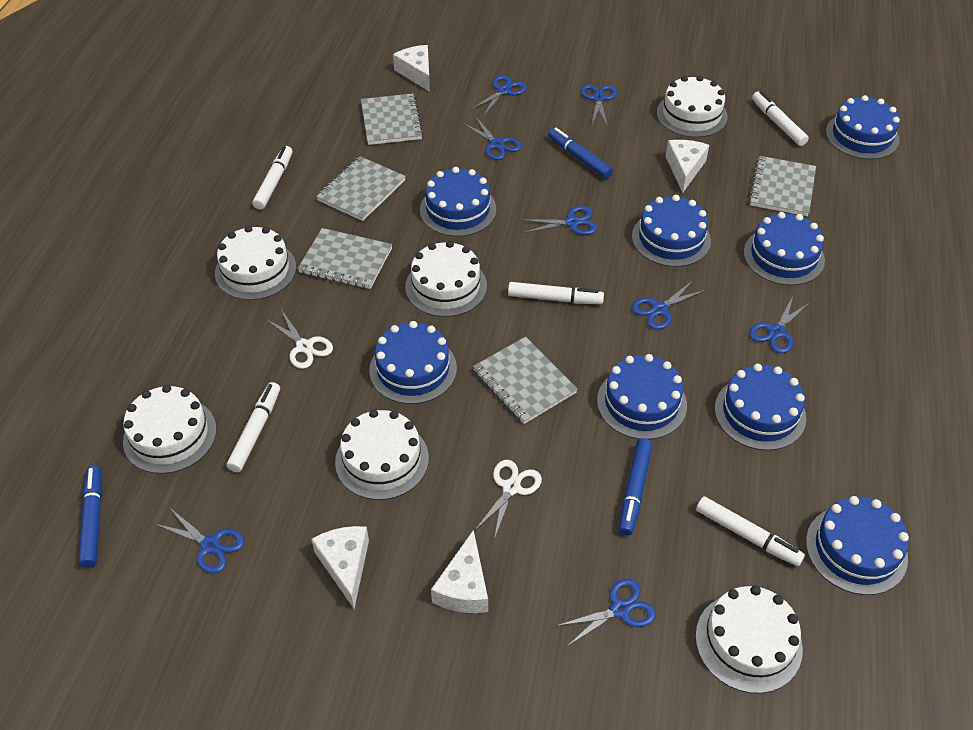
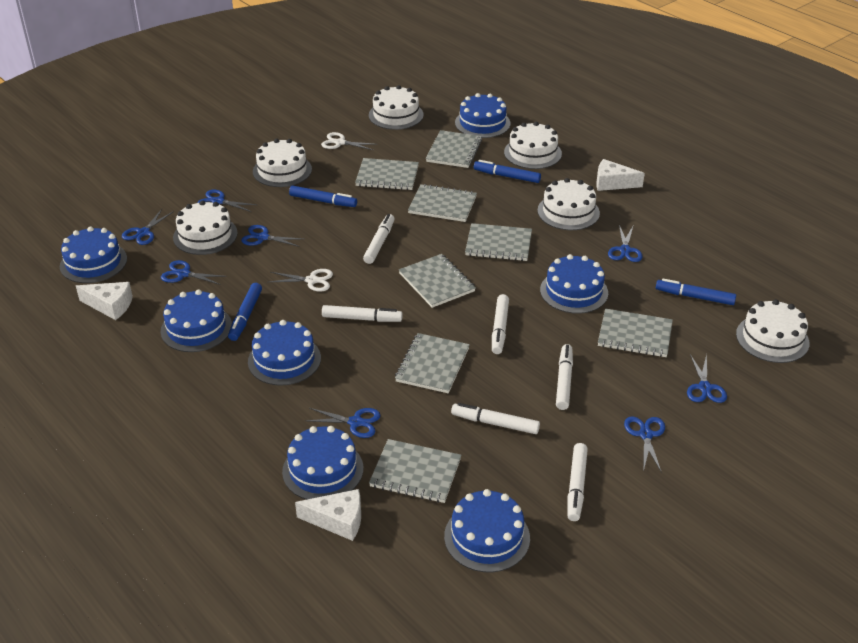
blue cake: [369,321,457,404] [420,167,496,237] [597,354,687,440] [632,195,711,267] [715,364,806,451] [744,212,825,285] [806,496,909,595] [826,95,900,159] = 8 -> [60,226,127,283] [161,289,232,352] [248,320,321,386] [282,426,363,500] [444,489,530,572] [455,93,510,138] [540,254,608,314] = 7
blue marker: [78,465,102,568] [548,128,613,179] [619,438,653,536] = 3 -> [228,283,262,341] [289,186,357,207] [474,160,541,183] [656,279,736,305] = 4
grey notebook: [298,228,392,289] [316,156,406,221] [361,94,423,145] [473,337,578,424] [749,156,816,216] = 5 -> [355,158,419,190] [369,439,461,503] [395,333,470,393] [399,254,476,308] [408,184,477,222] [426,130,482,168] [465,223,532,261] [598,308,673,357] = 8
white cheese: [311,526,369,609] [393,45,430,92] [431,530,488,613] [665,140,709,193] = 4 -> [76,282,133,320] [295,489,361,541] [596,159,645,191] = 3
white marker: [227,382,280,472] [252,146,293,210] [508,282,604,304] [696,496,805,566] [752,91,809,146] = 5 -> [322,305,403,322] [363,214,395,264] [451,403,540,434] [492,294,509,354] [556,344,573,410] [567,443,588,521] = 6

